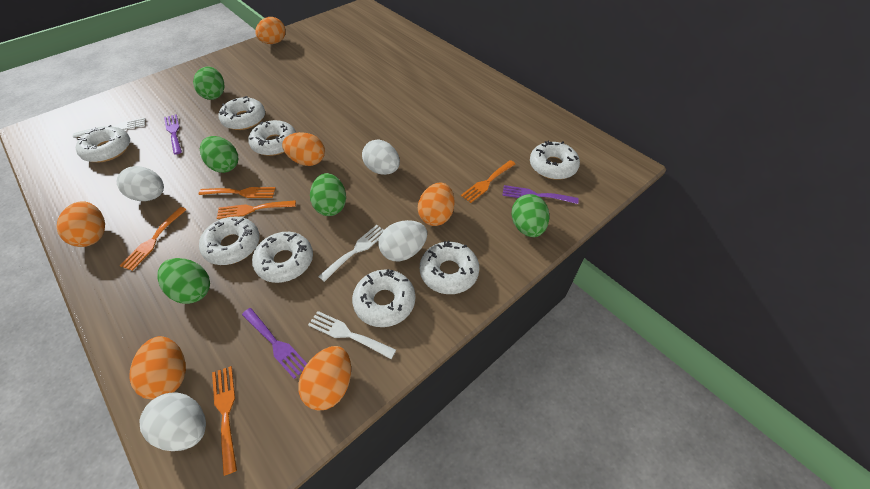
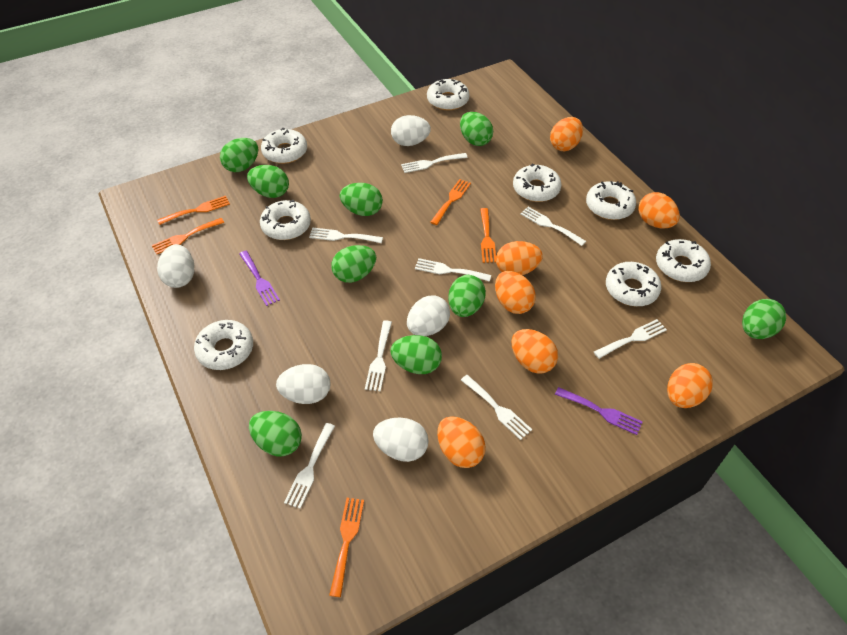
green egg: [157,258,210,304] [193,66,224,100] [200,136,238,173] [310,173,346,216] [511,194,549,237] = 5 -> [220,138,258,172] [247,165,289,198] [249,411,302,456] [331,245,376,283] [340,183,383,216] [390,335,442,374] [448,275,486,317] [460,112,493,146] [742,299,786,339] = 9
orange egg: [57,201,105,247] [129,336,186,400] [255,17,286,44] [282,132,325,166] [298,346,351,411] [418,182,455,226] = 6 -> [437,416,486,468] [495,271,536,314] [496,241,543,275] [511,329,558,374] [550,117,583,151] [639,192,680,228] [667,363,713,408] = 7
purple fork: [164,114,182,155] [242,308,307,379] [502,185,579,204] = 3 -> [239,251,280,306] [555,387,643,435] = 2
white egg: [116,166,164,201] [139,392,206,451] [362,139,400,175] [379,220,427,261] = 4 -> [157,244,195,288] [276,364,331,404] [373,418,429,462] [391,115,431,146] [407,295,450,336] = 5
white fork: [73,118,145,138] [308,311,396,359] [318,225,384,282] = 3 -> [284,423,335,509] [309,227,383,243] [365,320,392,392] [401,153,468,173] [415,258,491,282] [461,375,532,440] [520,207,586,246] [594,319,667,359] = 8

